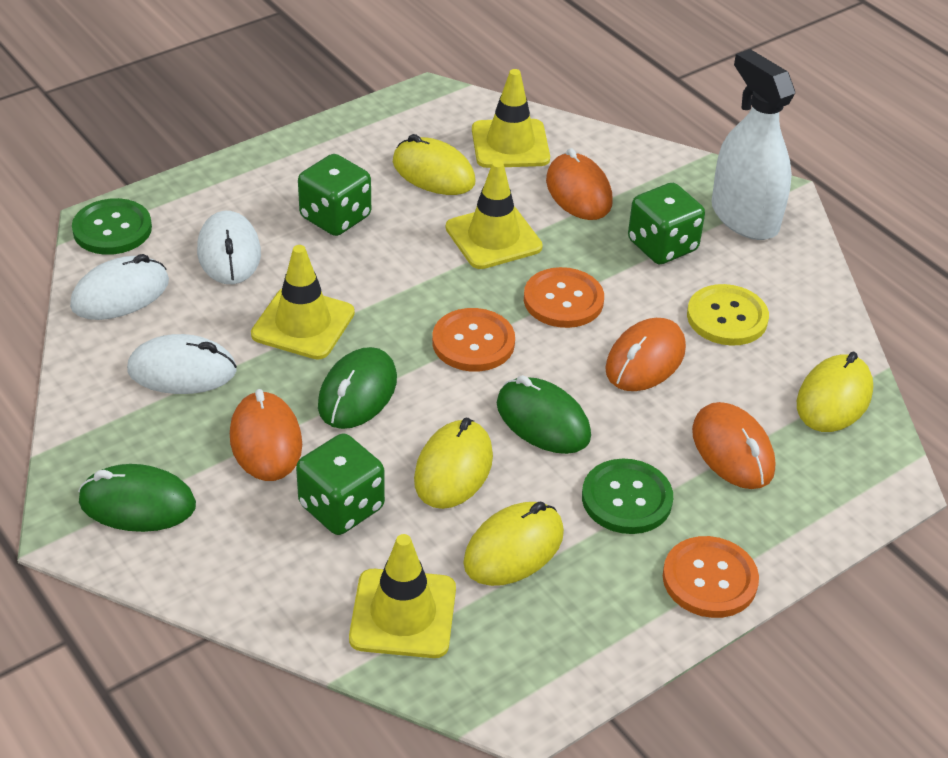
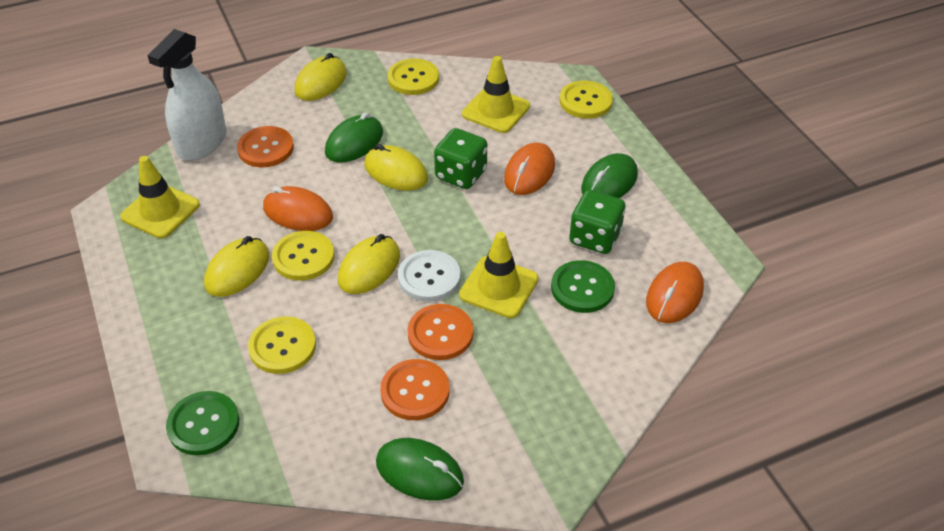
green dice: [296,433,385,535] [298,154,371,236] [628,183,705,264] = 3 -> [434,128,487,189] [569,190,625,254] = 2
orange mouse: [230,389,302,481] [546,148,613,220] [605,318,686,391] [692,402,775,489] = 4 -> [263,186,333,231] [504,143,555,195] [646,262,704,323] = 3
white button: none = 0 -> [398,250,461,302] = 1
white mouse: [70,254,169,320] [127,334,237,394] [197,211,261,284] = 3 -> none = 0
yellow button: [687,284,769,346] = 1 -> [248,316,316,374] [272,231,334,281] [388,58,439,95] [559,81,613,119] = 4
yellow traffic cone: [251,245,355,360] [349,534,456,658] [446,160,543,269] [472,69,550,168] = 4 -> [120,156,200,238] [459,232,539,318] [462,56,530,133] = 3

